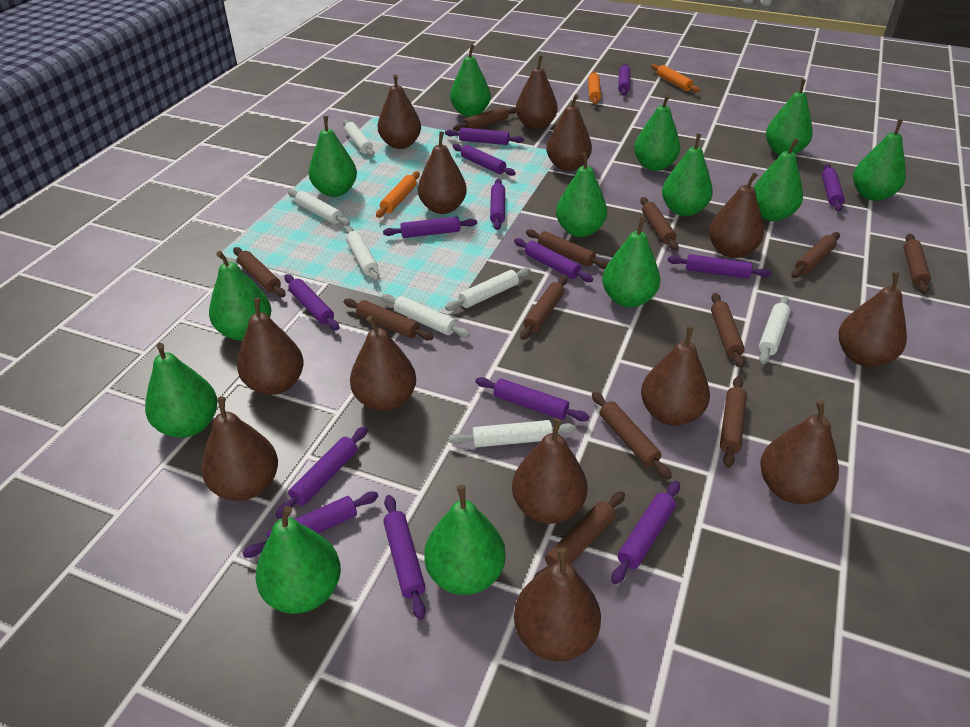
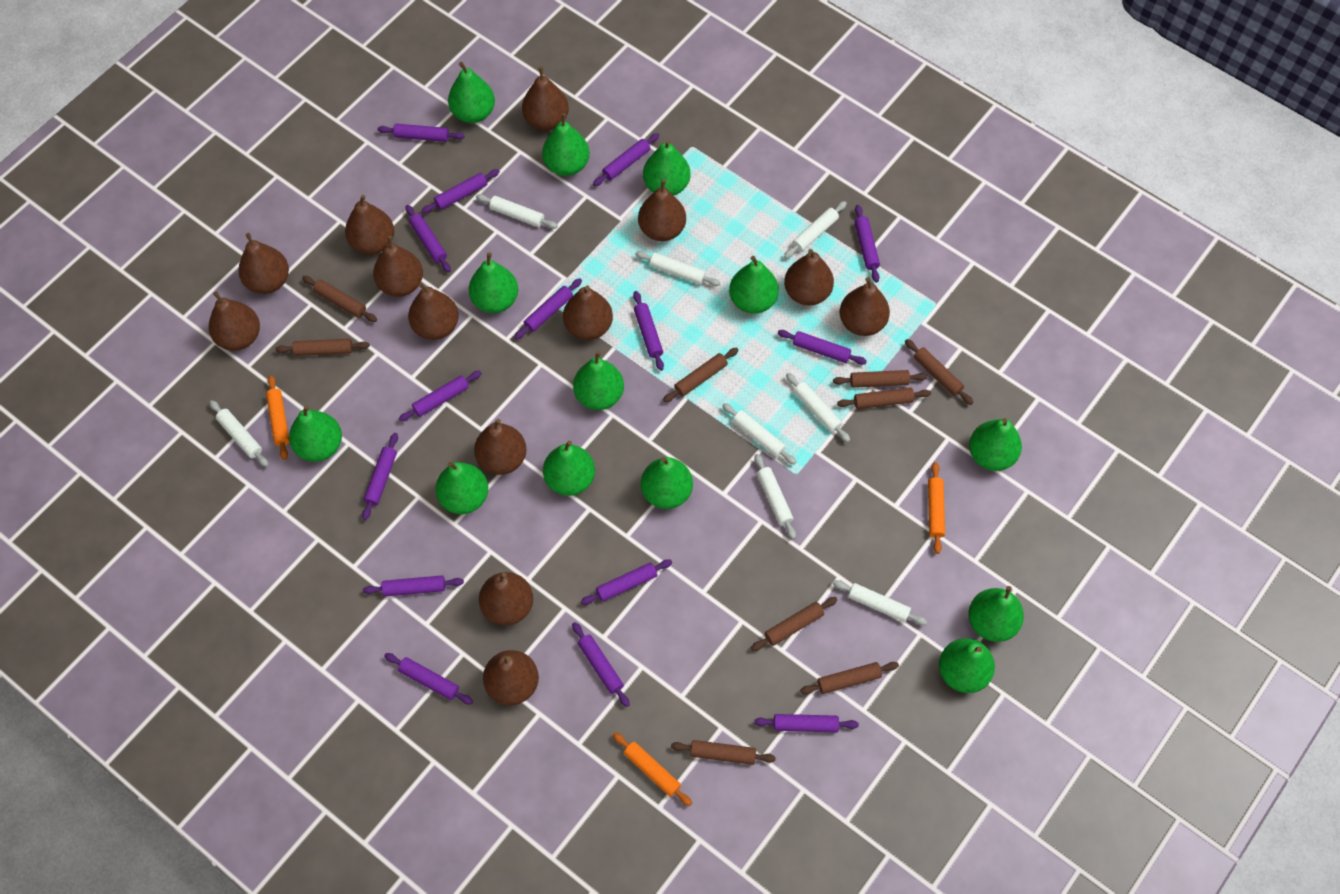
brown rolling pin: [233,247,286,297] [344,299,434,341] [453,107,516,131] [520,276,567,340] [526,229,608,269] [534,491,625,578] [592,391,672,480] [640,197,679,251] [711,293,745,368] [720,376,747,468] [792,232,840,278] [904,234,931,294] = 12 -> [275,339,370,356] [302,276,377,322] [663,347,738,402] [671,740,776,765] [751,597,837,651] [800,662,899,694] [833,370,927,388] [837,388,931,409] [905,339,974,405] = 9
purple rolling pin: [242,492,379,558] [275,426,368,519] [284,274,339,330] [383,217,477,238] [383,495,426,620] [445,128,524,145] [452,144,516,176] [475,377,589,421] [490,179,505,230] [514,238,593,282] [612,481,680,584] [618,64,630,96] [667,254,772,279] [822,164,845,212] = 14 -> [362,433,398,520] [363,575,464,597] [378,124,464,142] [384,653,473,704] [399,371,482,422] [405,205,451,272] [421,169,500,214] [514,278,582,340] [572,622,630,707] [581,559,672,605] [593,133,659,186] [633,291,664,371] [754,714,859,733] [778,330,867,365] [854,205,880,282] = 15
white rolling pin: [288,190,350,226] [343,120,375,157] [346,226,379,282] [382,294,470,338] [445,268,531,311] [448,420,576,447] [759,296,791,364] = 7 -> [209,400,269,467] [476,194,558,229] [635,251,720,286] [722,403,796,465] [754,454,796,539] [784,201,847,259] [786,373,850,442] [833,580,927,625] = 8

